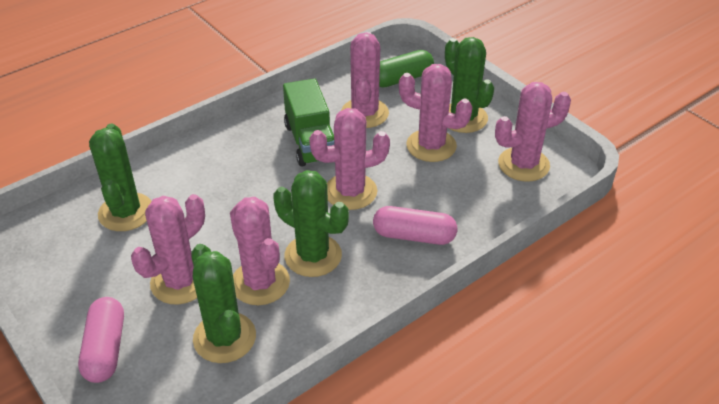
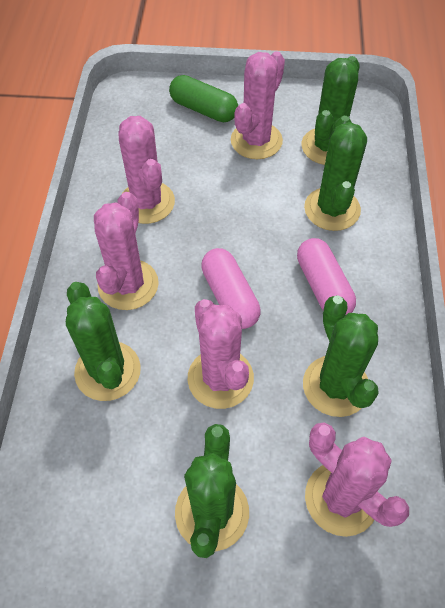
green cactus: [89,124,151,231] [191,244,256,363] [273,170,349,277] [445,37,494,133] = 4 -> [66,282,141,401] [175,424,249,558] [302,56,359,165] [303,295,379,417] [304,116,367,231] = 5
green truck: [283,78,334,167] = 1 -> none = 0
pink cactus: [131,194,205,304] [230,197,290,305] [309,108,390,210] [341,32,389,128] [399,64,473,162] [495,82,571,182] = 6 -> [94,192,159,310] [118,116,175,224] [188,299,254,409] [231,51,285,159] [305,423,409,537] = 5

